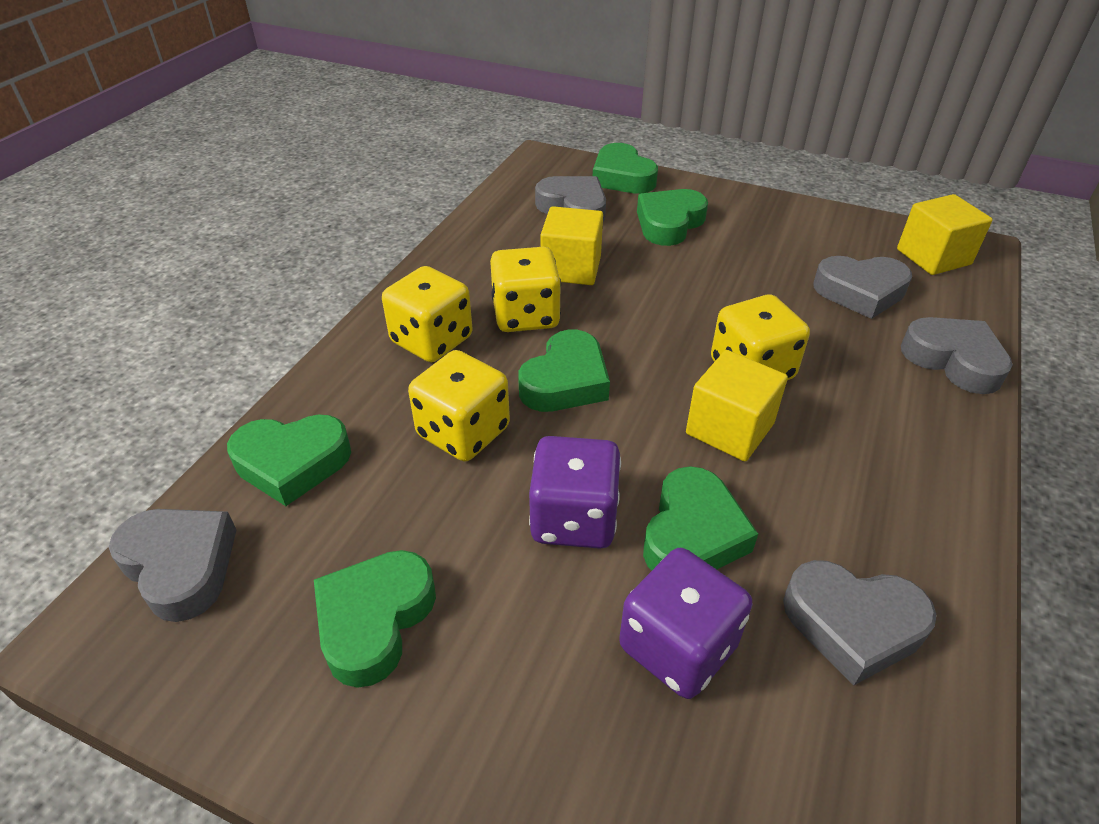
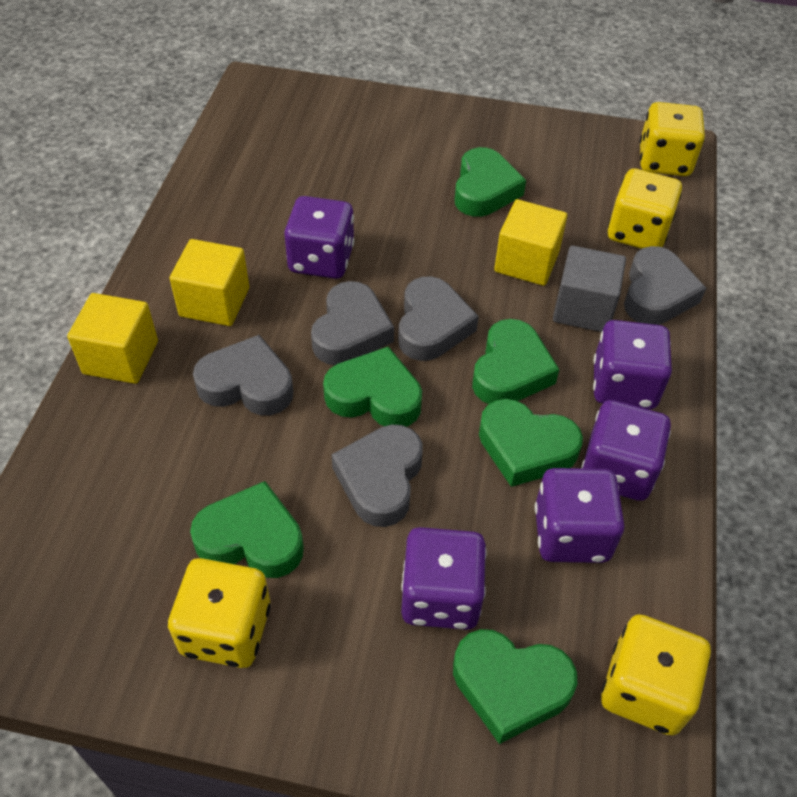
grey cube: none = 0 -> [553,245,626,332] = 1
purple dice: [529,436,621,549] [619,548,753,699] = 2 -> [284,196,354,279] [401,527,487,630] [535,468,625,563] [581,400,671,501] [593,320,672,409] = 5

